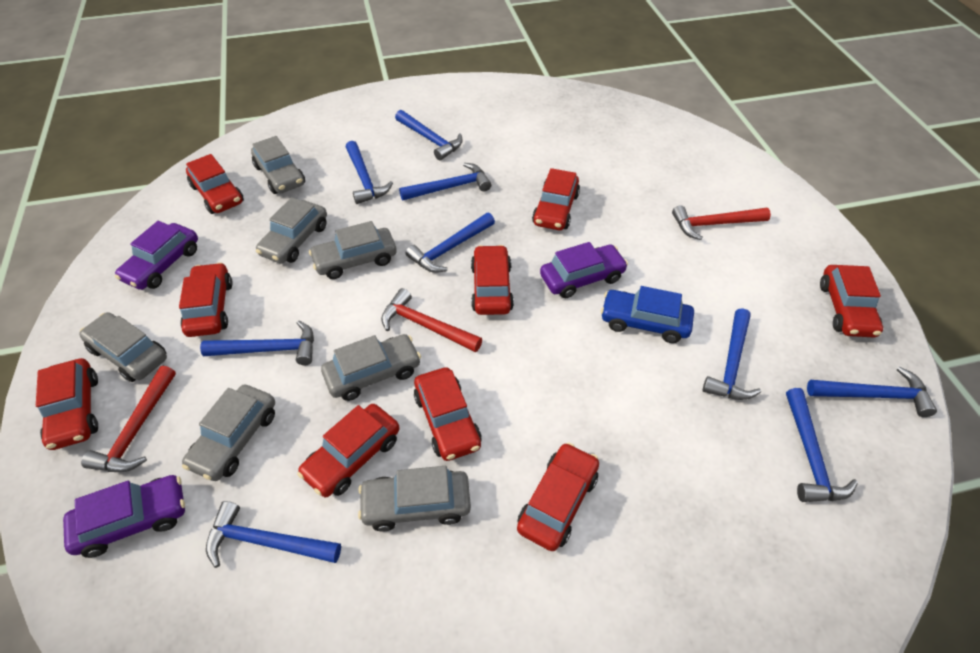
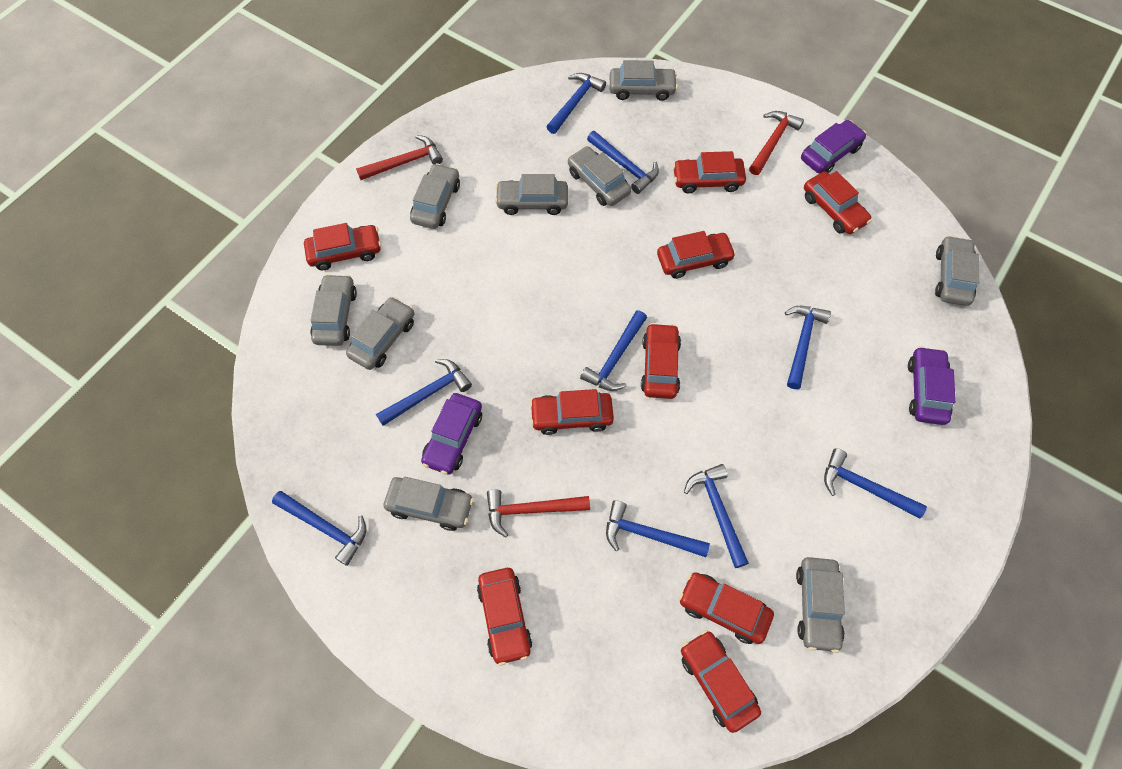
blue car: [601,286,694,343] = 1 -> none = 0
grey car: [79,312,167,382] [182,385,275,481] [251,136,305,194] [256,197,327,263] [309,221,397,279] [321,334,421,401] [358,466,471,532] = 7 -> [310,274,357,346] [346,297,415,370] [384,477,474,531] [410,163,460,229] [495,174,568,215] [568,146,631,206] [610,60,678,101] [796,557,845,653] [935,235,980,306] = 9

